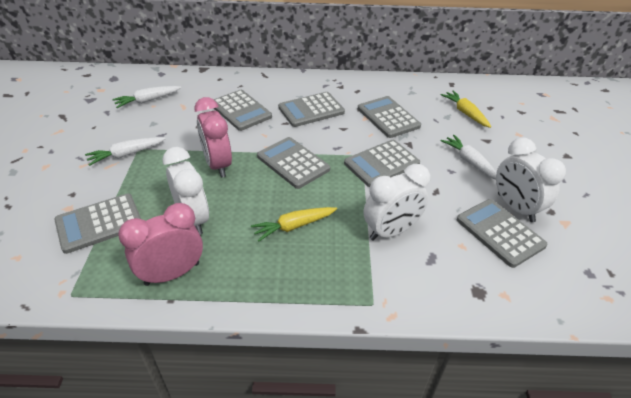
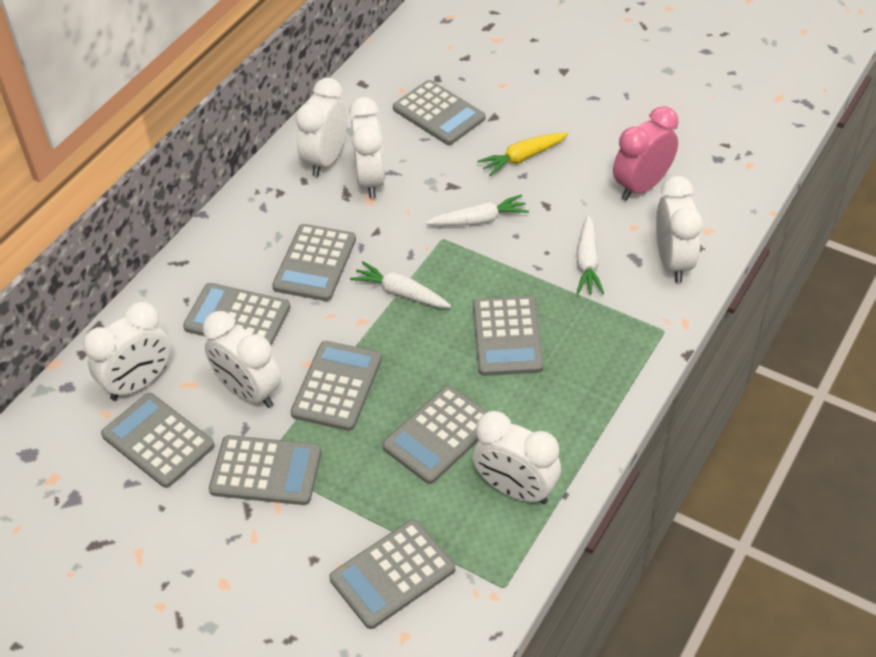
grey calculator: [54,194,141,254] [214,90,272,131] [257,137,330,189] [278,92,345,127] [344,140,420,187] [358,96,421,138] [457,199,548,268] = 7 -> [101,393,215,488] [183,283,291,346] [209,435,322,505] [272,224,356,301] [290,341,382,431] [329,519,455,629] [382,385,487,484] [393,80,485,145] [473,296,544,376] = 9
pink clock: [118,203,203,286] [194,97,232,177] = 2 -> [613,106,679,201] = 1
white clock: [162,147,209,235] [363,164,430,241] [496,138,566,222] = 3 -> [83,302,171,401] [203,311,281,408] [295,78,347,177] [349,97,385,199] [472,411,561,504] [656,176,703,283] = 6
yellow carrot: [251,207,337,242] [441,91,491,128] = 2 -> [477,133,568,176] = 1

